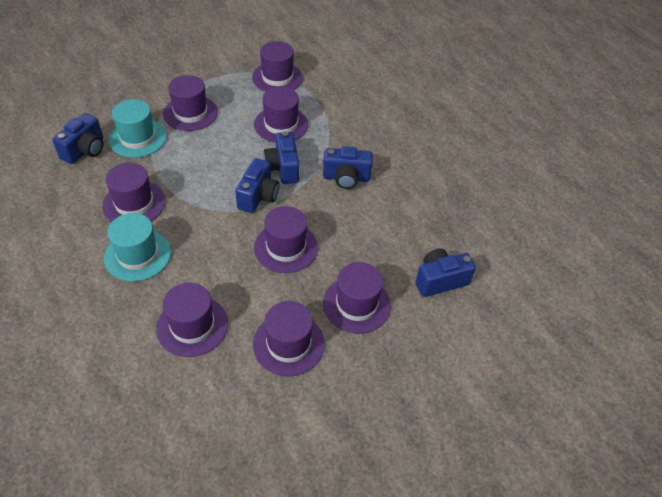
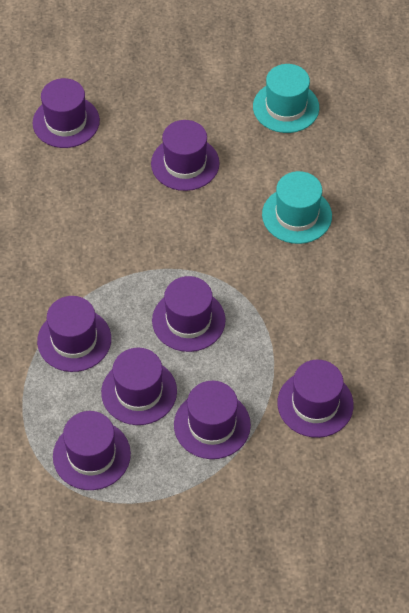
blue camera: [52,113,103,164] [235,158,279,213] [263,131,299,184] [323,146,373,189] [416,248,476,297] = 5 -> none = 0

